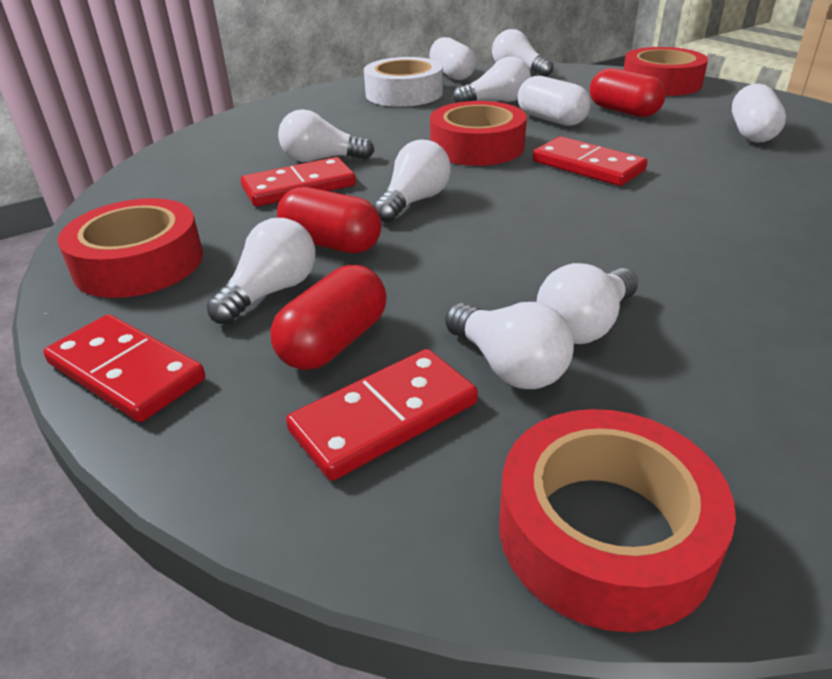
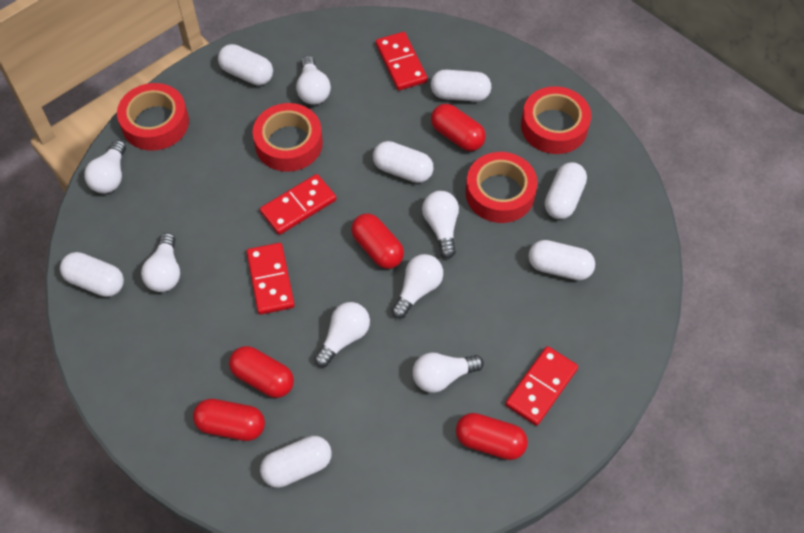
red capsule: [270,265,387,370] [277,187,381,253] [590,68,666,117] = 3 -> [193,399,265,441] [229,346,294,398] [351,214,404,269] [431,104,486,151] [456,413,528,460] = 5
white capsule: [429,37,476,80] [518,76,591,126] [732,83,786,143] = 3 -> [60,252,124,297] [218,44,273,85] [260,436,332,488] [373,141,434,183] [431,70,491,102] [529,240,595,280] [545,162,587,219] = 7
white tape: [364,57,443,107] = 1 -> none = 0

